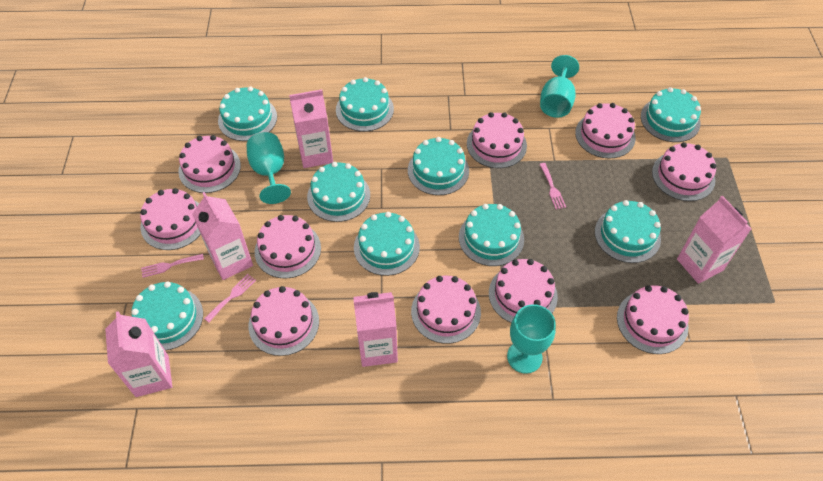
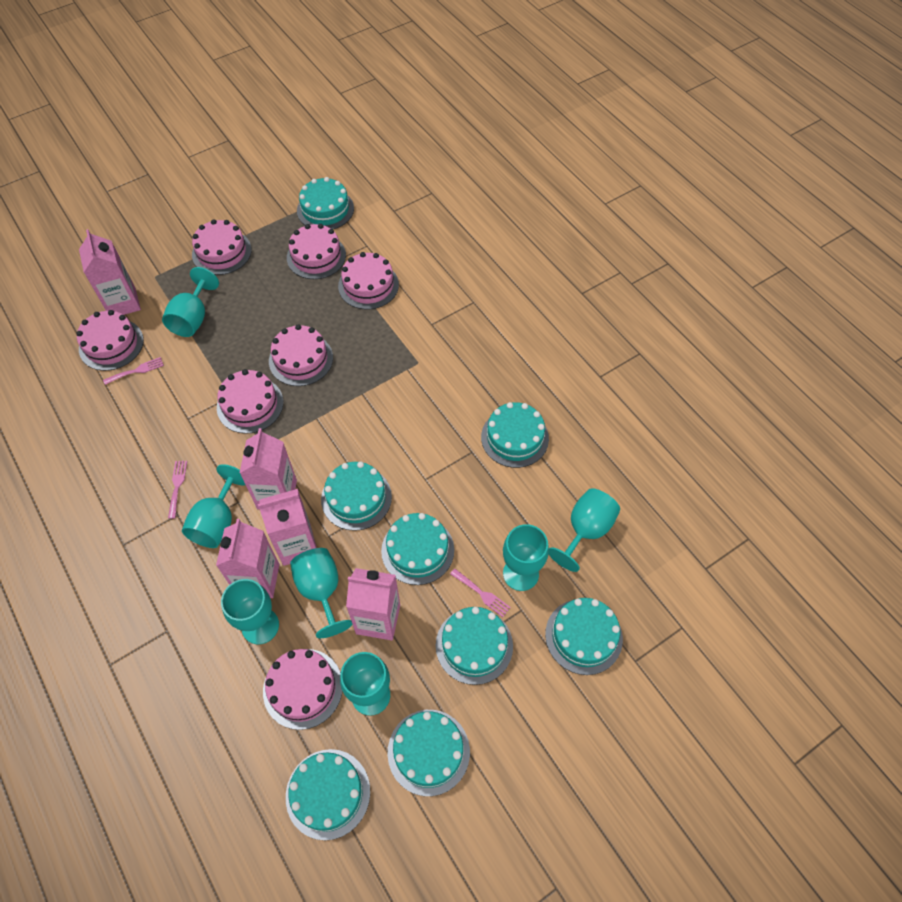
pink cake: [140,188,201,250] [178,135,241,193] [249,286,319,356] [255,215,321,278] [411,276,481,344] [467,112,527,168] [489,259,558,323] [575,103,636,158] [617,285,689,354] [652,142,716,201] = 10 -> [76,310,144,371] [192,219,252,275] [217,369,283,434] [263,649,342,730] [269,324,333,386] [287,224,346,279] [338,252,399,309] = 7
turquoise cake: [131,281,203,350] [218,86,277,141] [307,162,370,222] [336,77,394,132] [354,212,420,276] [408,137,469,195] [459,204,524,266] [595,200,661,263] [641,87,701,142] = 9 -> [286,749,370,840] [297,177,354,229] [321,461,392,531] [381,513,454,585] [388,710,470,796] [436,607,513,685] [481,402,549,468] [545,598,623,675] = 8
turquoise goblet: [247,132,291,204] [507,304,556,374] [540,55,579,118] = 3 -> [162,267,219,337] [182,464,245,548] [221,579,279,645] [290,548,352,638] [340,652,390,716] [503,524,549,591] [549,488,620,572] = 7

